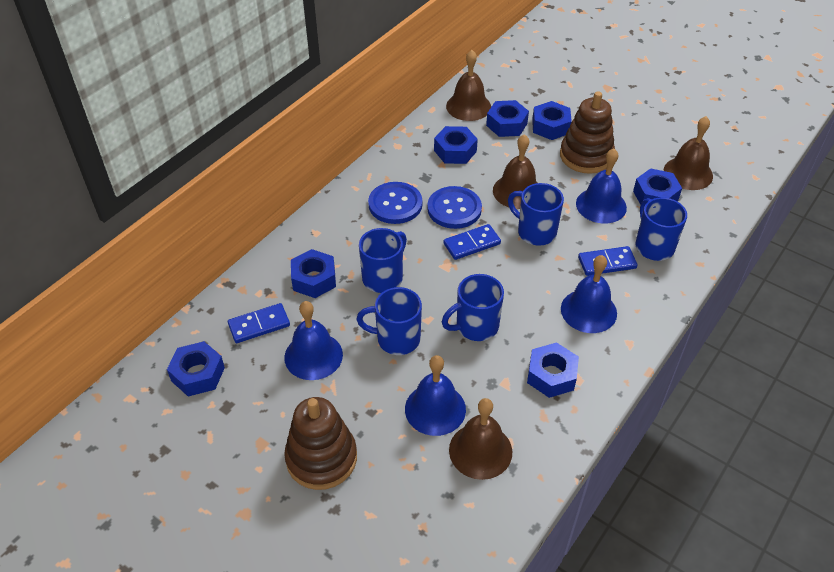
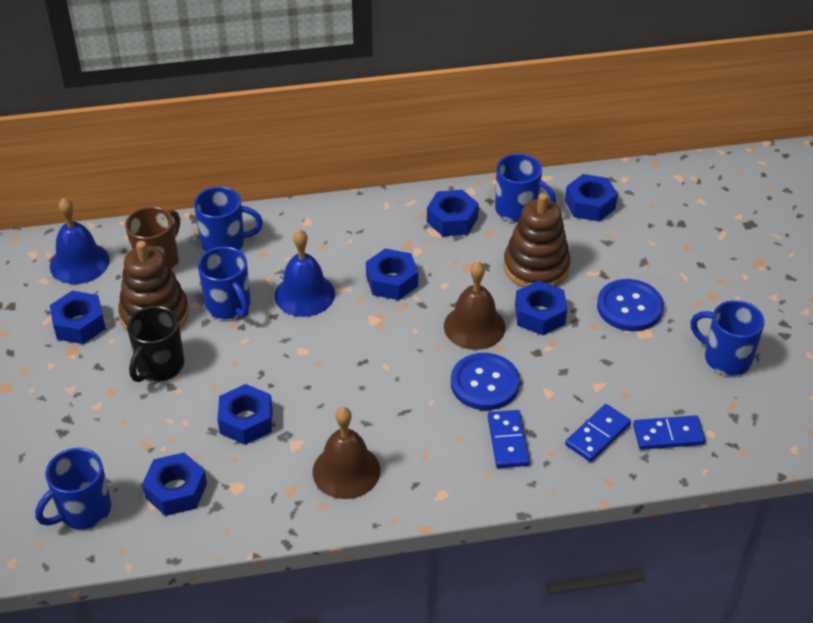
black mug: none = 0 -> [127,306,184,382] = 1
blue bell: [284,301,343,380] [405,355,466,436] [561,255,617,333] [576,149,627,224] = 4 -> [50,198,109,284] [275,229,335,317] = 2
brown bell: [446,50,491,121] [449,398,512,480] [493,134,537,209] [664,116,713,190] = 4 -> [312,407,380,499] [444,262,506,350] = 2
brown mug: none = 0 -> [125,207,180,271] = 1

